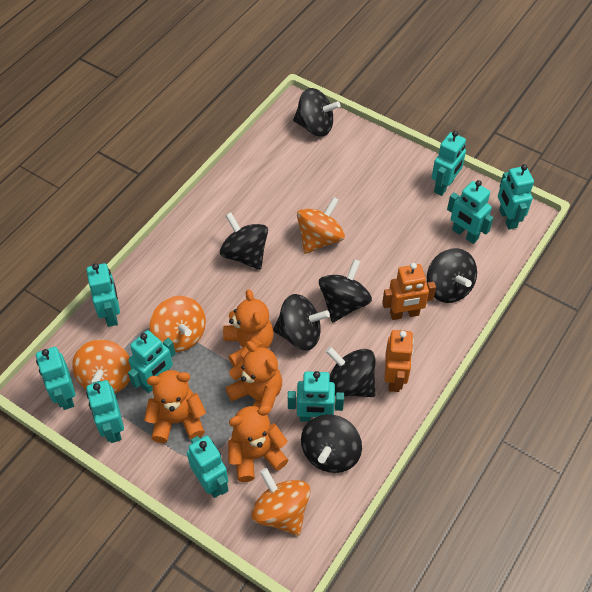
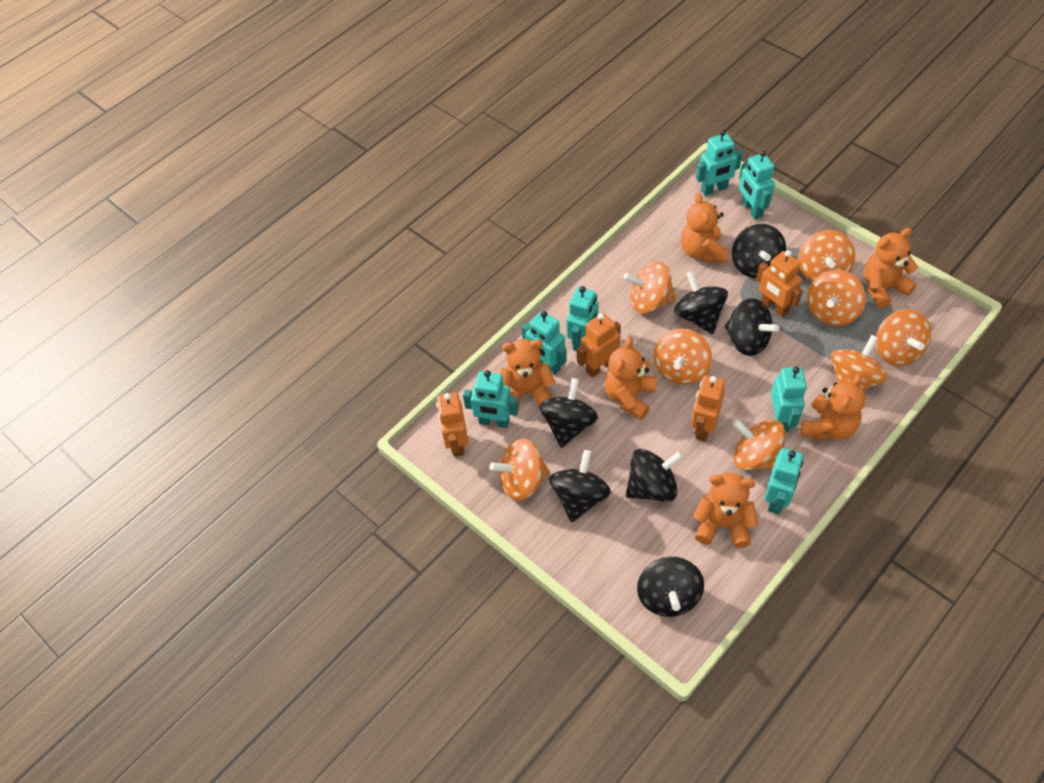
orange robot: [382,263,436,320] [385,330,414,392] = 2 -> [436,392,468,457] [577,313,621,378] [691,375,725,441] [756,250,803,317] = 4
orange spinning top: [72,340,131,393] [150,296,206,352] [251,468,310,536] [297,197,345,254] = 4 -> [490,439,550,501] [623,261,676,314] [653,328,712,385] [733,419,785,470] [798,230,855,282] [807,270,866,326] [831,335,887,390] [876,309,931,366] = 8
orange teddy bear: [144,370,206,443] [223,289,274,367] [226,341,282,409] [228,405,288,482] = 4 -> [500,339,555,408] [604,337,656,420] [681,193,728,263] [693,472,758,548] [800,374,866,441] [864,228,918,308] = 6
turquoise robot: [36,347,76,410] [86,380,124,443] [87,263,120,327] [128,330,176,393] [187,436,229,498] [288,371,344,422] [432,131,466,196] [447,180,494,244] [498,164,534,230] = 9 -> [463,370,518,428] [522,311,567,375] [566,286,599,351] [696,130,742,196] [739,150,775,219] [765,448,803,514] [771,367,807,432] = 7

